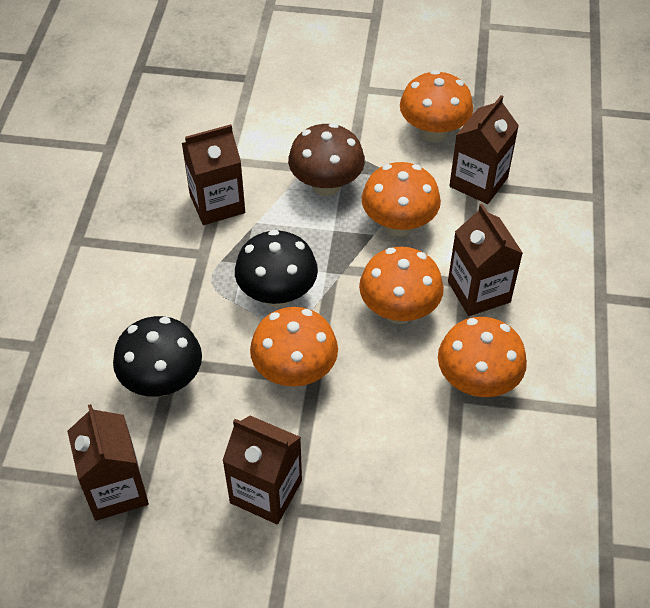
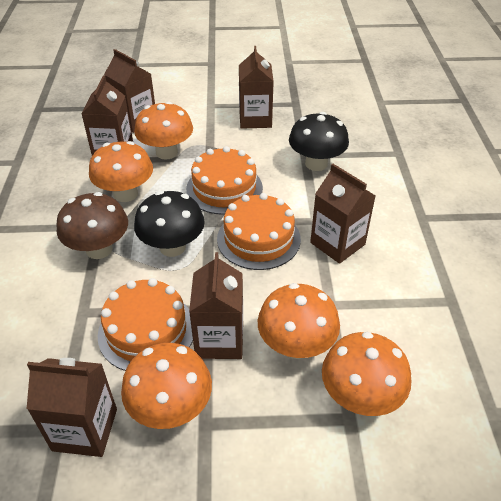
brown carton: [67,404,149,521] [182,124,245,225] [222,416,302,524] [448,204,523,316] [449,95,519,204] = 5 -> [27,358,117,457] [81,75,133,156] [104,49,155,133] [189,252,243,359] [239,46,274,129] [310,164,376,264] = 6
orange cake: none = 0 -> [98,278,193,371] [186,146,263,215] [217,193,301,270] = 3

